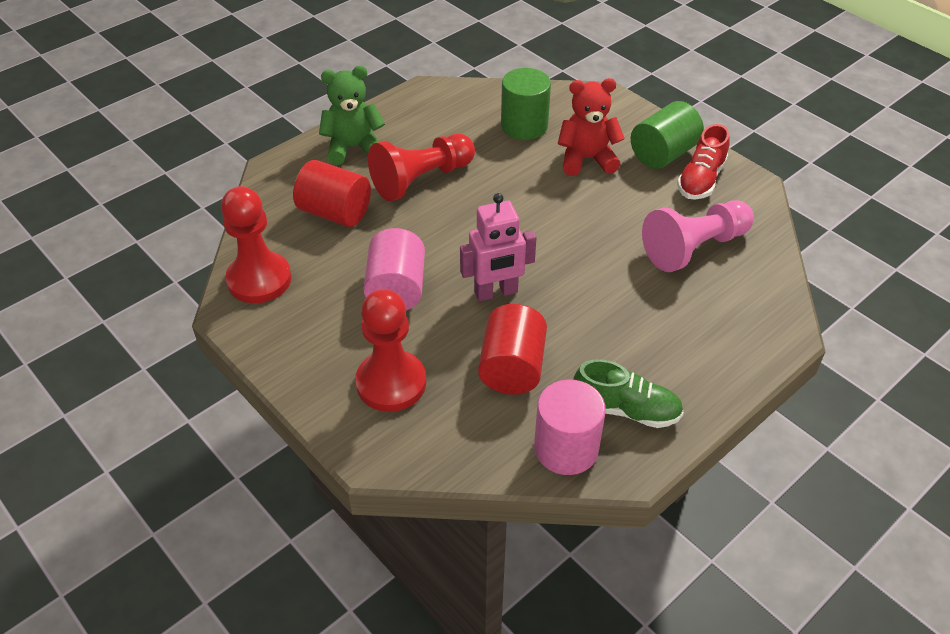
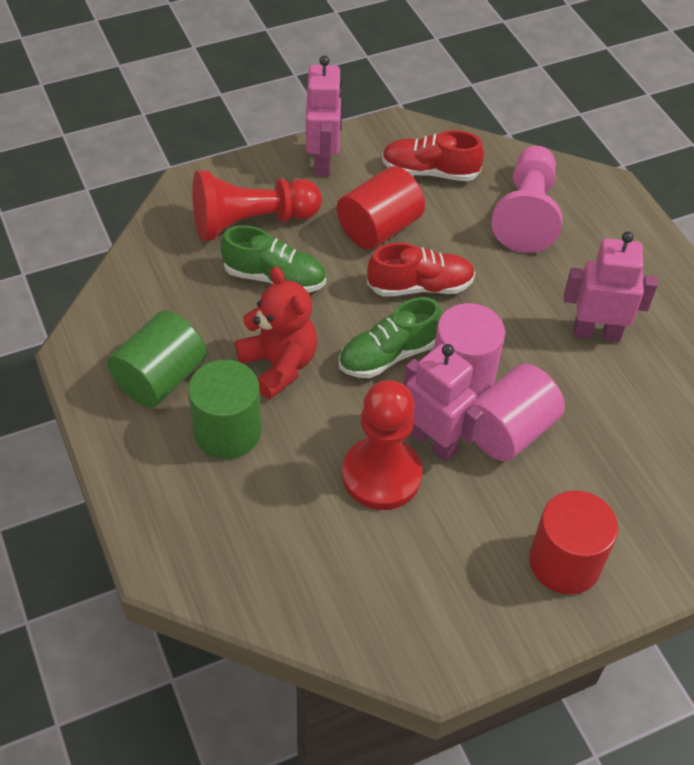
green shoe: [573,359,684,428] = 1 -> [221,225,326,293] [339,297,442,378] = 2
green teddy bear: [319,66,385,165] = 1 -> none = 0
pink robot: [460,193,536,301] = 1 -> [306,56,342,177] [404,344,483,462] [564,231,658,342] = 3
red pawn: [221,186,292,303] [355,289,426,412] [368,134,475,201] = 3 -> [193,170,322,241] [342,380,422,510] = 2
red shoe: [677,124,730,199] = 1 -> [367,243,475,297] [382,130,484,181] = 2

